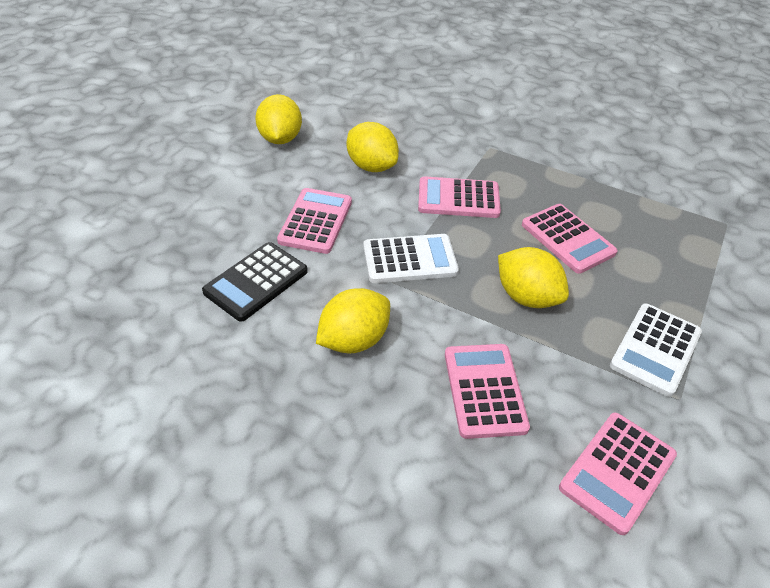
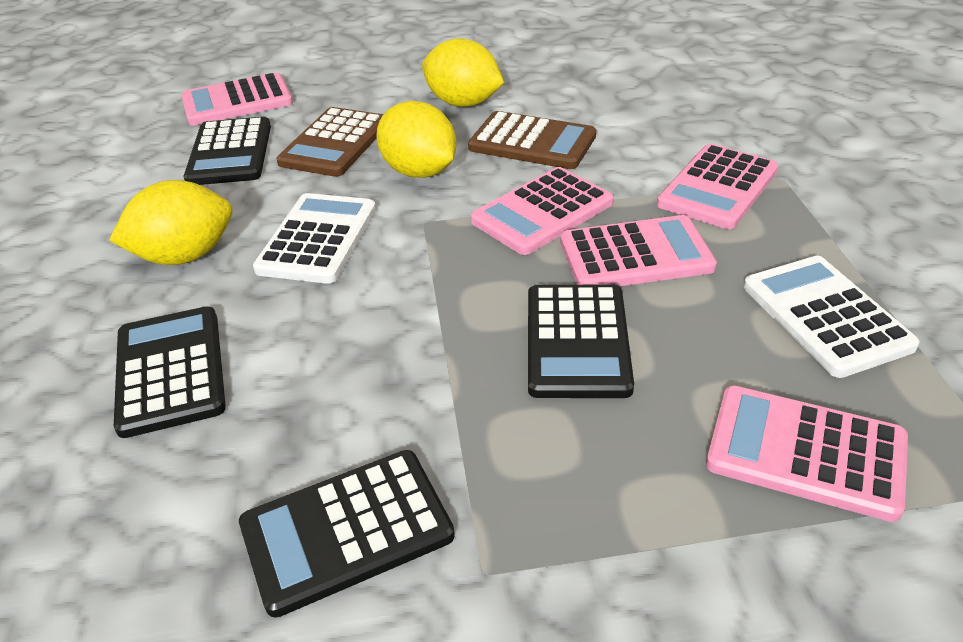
black calculator: [202,242,308,322] = 1 -> [114,306,226,438] [184,117,271,185] [239,450,455,618] [528,284,634,398] = 4
brown calculator: none = 0 -> [277,107,383,177] [468,111,596,169] = 2
yellow lemon: [255,94,302,144] [316,288,390,353] [347,122,399,172] [498,247,569,308] = 4 -> [109,180,232,265] [376,101,456,178] [422,38,504,107] = 3

